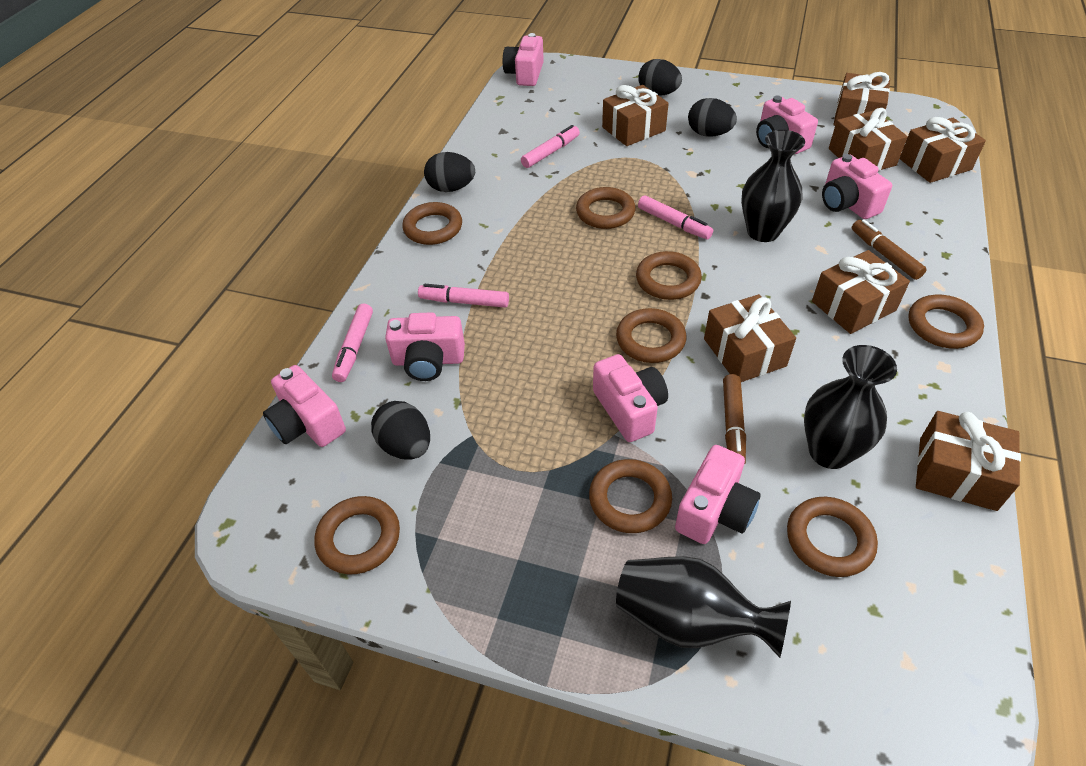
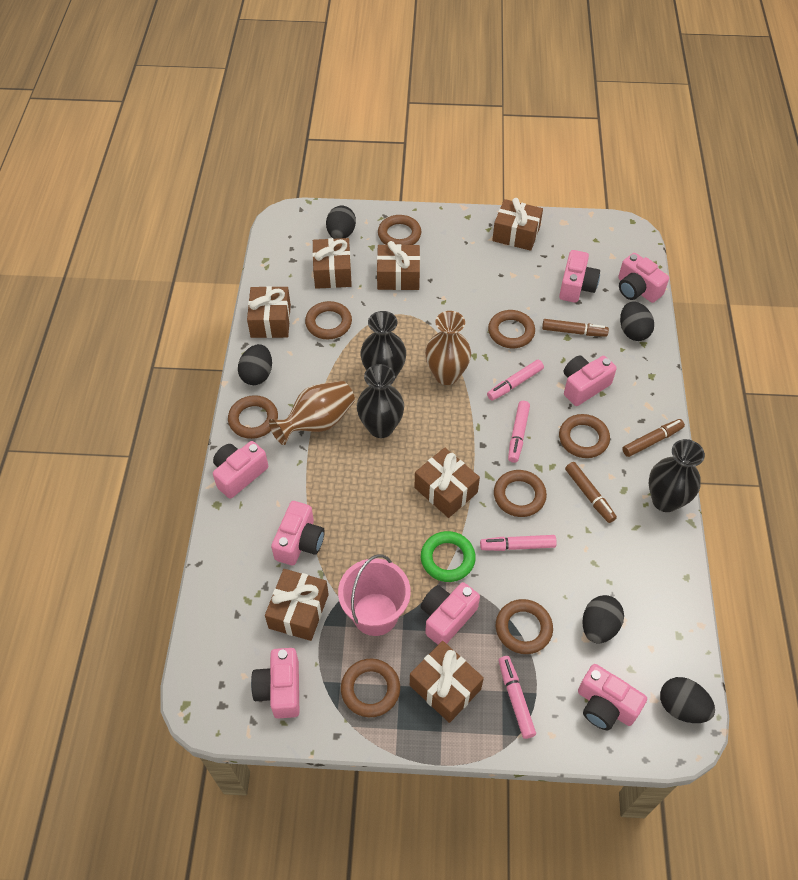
black egg: [371,401,430,460] [424,152,475,192] [638,59,682,96] [688,98,737,137] = 4 -> [238,344,272,385] [326,206,356,239] [583,595,624,644] [620,301,654,341] [660,677,715,723] = 5
brown marker: [723,374,746,465] [852,219,927,280] = 2 -> [542,319,609,337] [565,462,617,523] [622,419,685,457] = 3
brown vase: none = 0 -> [269,381,355,445] [425,311,471,385] = 2
green ring: none = 0 -> [421,531,476,582] = 1
pink bucket: none = 0 -> [338,554,411,636] = 1
pink camera: [263,365,346,447] [385,312,465,381] [503,33,544,86] [593,354,668,442] [675,445,761,544] [756,96,818,154] [822,154,892,219] = 7 -> [213,441,268,499] [251,648,299,719] [271,501,325,565] [421,582,480,645] [559,250,600,303] [564,355,617,406] [578,664,647,730] [618,253,669,303] = 8

